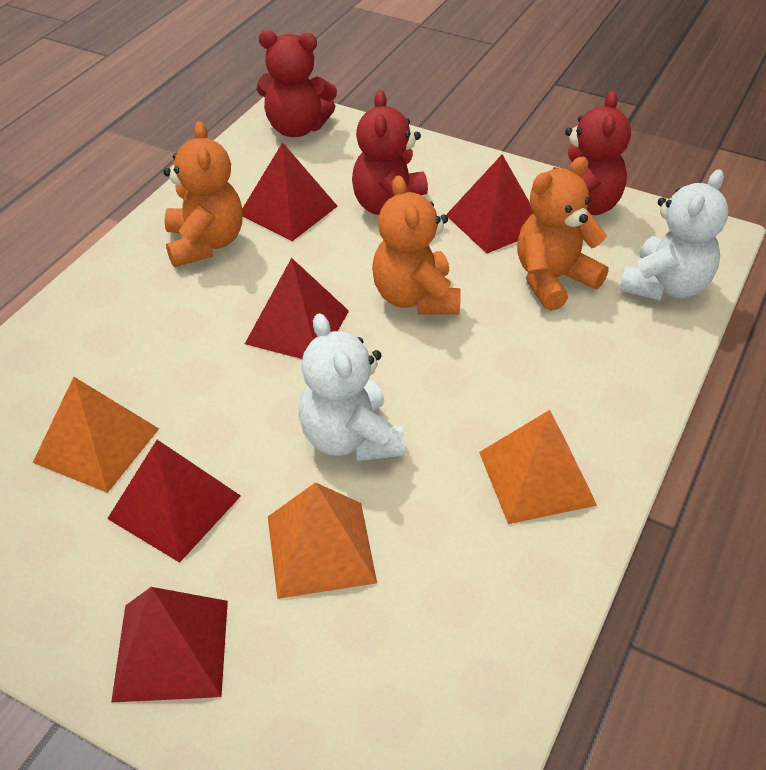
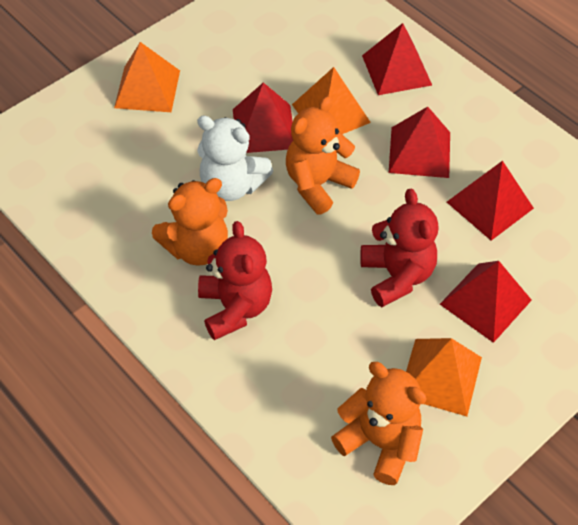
red teddy bear: [257,30,337,137] [352,90,428,215] [553,91,631,215] = 3 -> [198,221,272,340] [360,189,438,307] = 2
white teddy bear: [299,313,405,461] [619,169,728,300] = 2 -> [197,115,273,201] = 1

